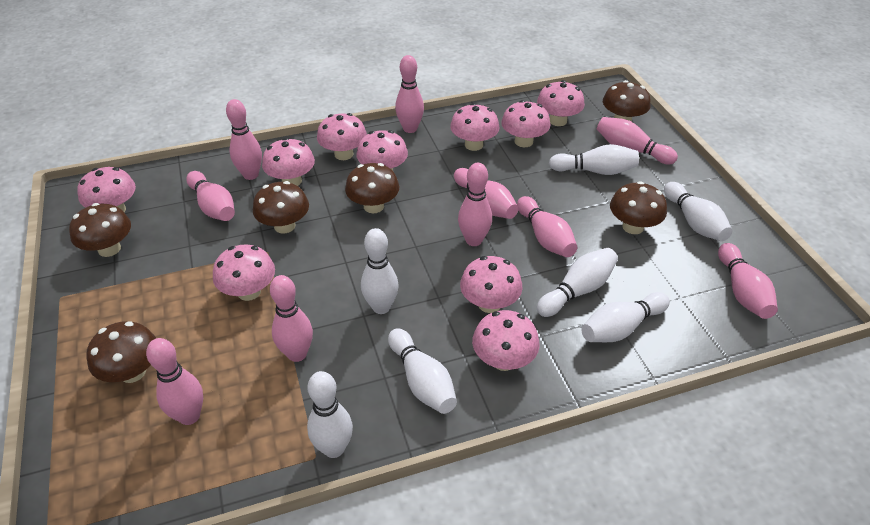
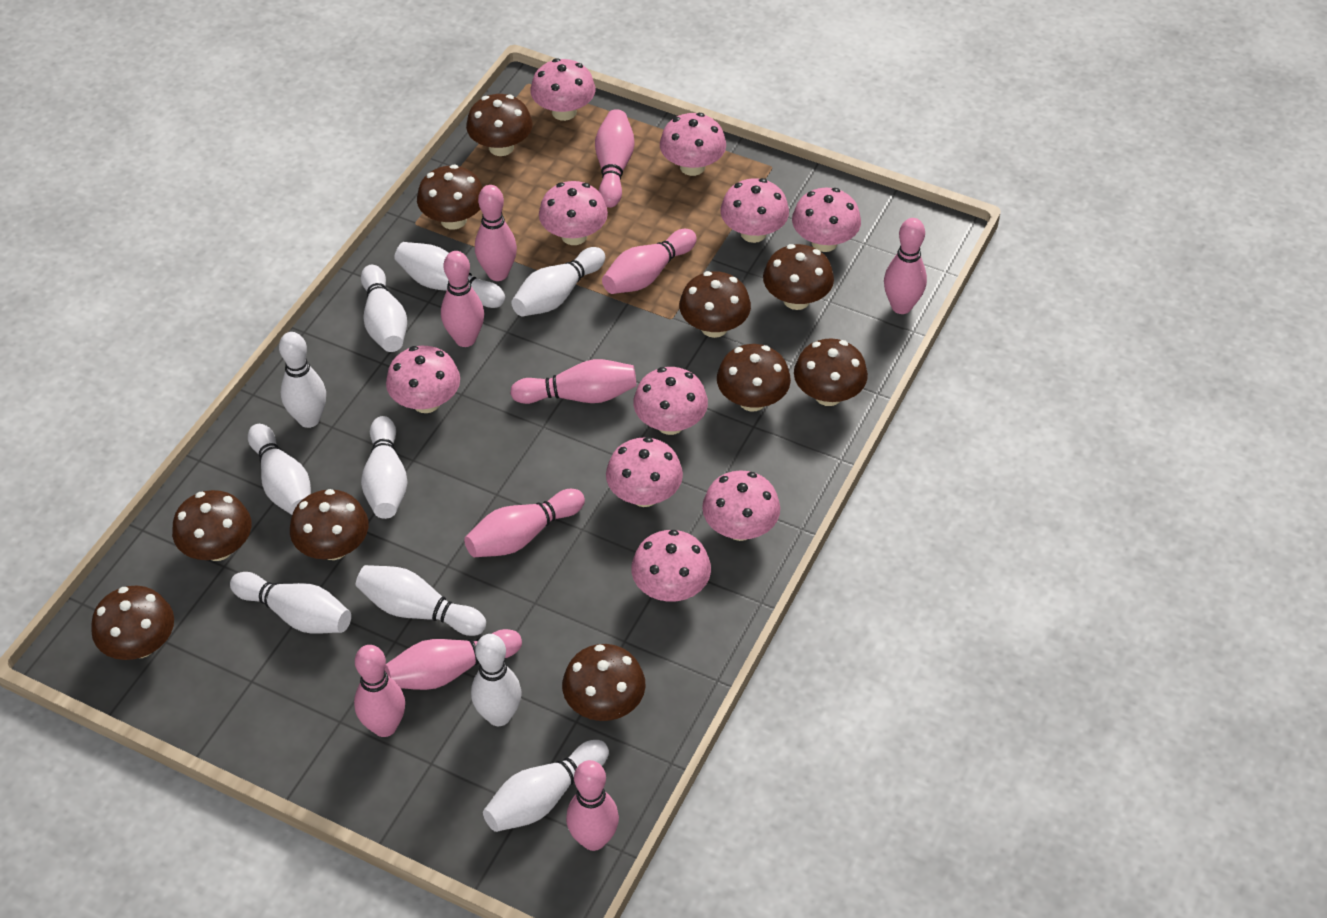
brown mushroom: [69,203,131,257] [86,321,156,383] [253,181,309,233] [345,163,399,213] [603,80,650,122] [610,181,667,234] = 6 -> [91,586,174,660] [172,490,251,561] [290,489,368,560] [417,165,483,230] [466,94,533,156] [562,644,646,721] [679,271,751,338] [717,344,791,411] [763,244,834,310] [794,338,868,406] = 10
white bowling pin: [307,371,353,458] [361,228,399,314] [388,328,457,414] [537,248,618,317] [549,144,639,175] [581,292,670,342] [664,182,733,241] = 7 -> [230,572,351,633] [248,424,311,515] [279,332,326,428] [356,565,486,636] [361,265,407,352] [361,416,408,519] [394,242,505,308] [471,634,521,726] [483,740,609,832] [511,247,605,317] = 10

